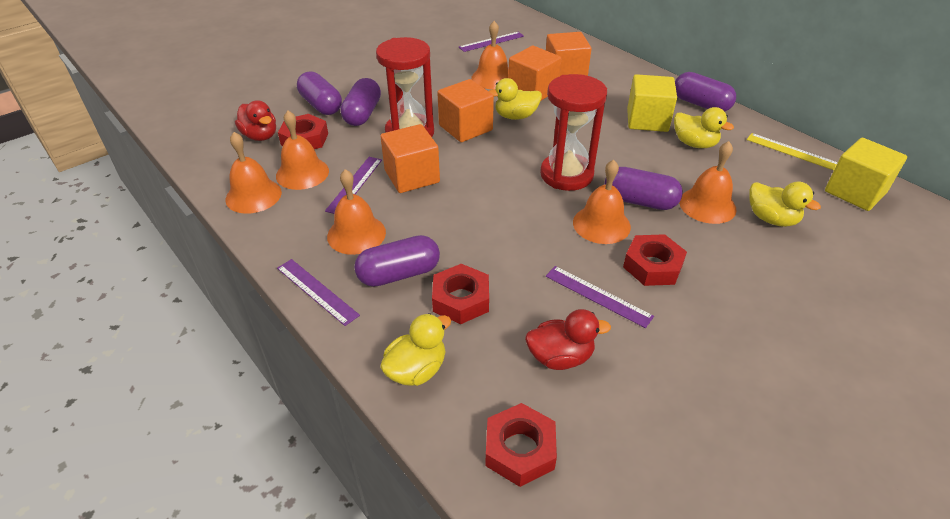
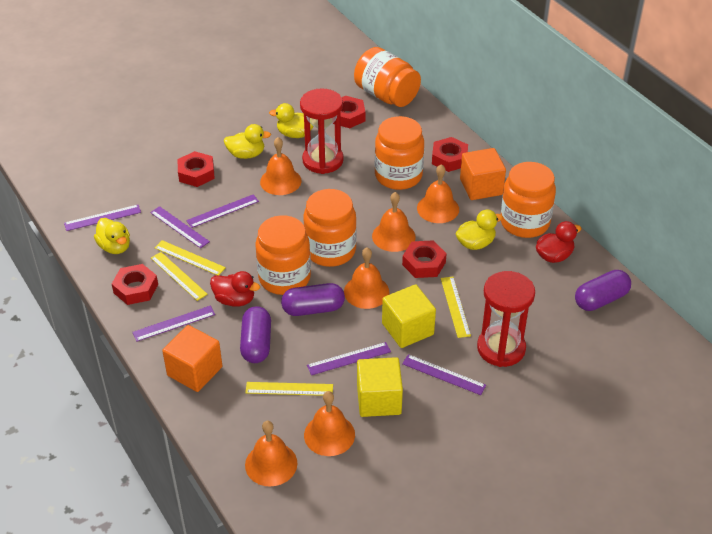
orange cube: [381,124,440,193] [437,79,494,142] [508,46,561,101] [546,32,592,76] = 4 -> [162,325,222,392] [460,148,506,200] = 2
orange jar: none = 0 -> [255,215,311,295] [303,189,357,267] [354,47,421,107] [375,116,424,190] [501,162,556,238] = 5
purple capsule: [297,71,342,115] [340,78,381,126] [354,235,440,287] [604,167,683,210] [675,72,736,112] = 5 -> [240,306,271,363] [281,283,345,316] [575,270,631,311] = 3
purple ruler: [277,259,360,326] [325,157,382,214] [459,32,524,52] [546,266,654,328] = 4 -> [64,205,141,231] [132,306,215,342] [150,206,210,248] [186,194,259,228] [307,342,391,375] [402,354,486,395] = 6
red nut: [278,114,328,149] [432,264,489,324] [485,403,557,487] [623,234,687,286] = 4 -> [112,264,158,305] [177,151,215,187] [333,96,365,128] [402,240,447,278] [432,137,468,172] = 5
yellow ruler: [747,133,838,170] = 1 -> [151,252,208,301] [155,240,226,276] [245,382,333,396] [441,277,471,338] = 4

